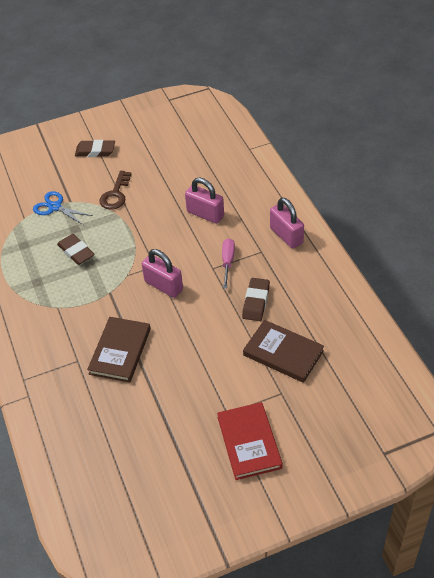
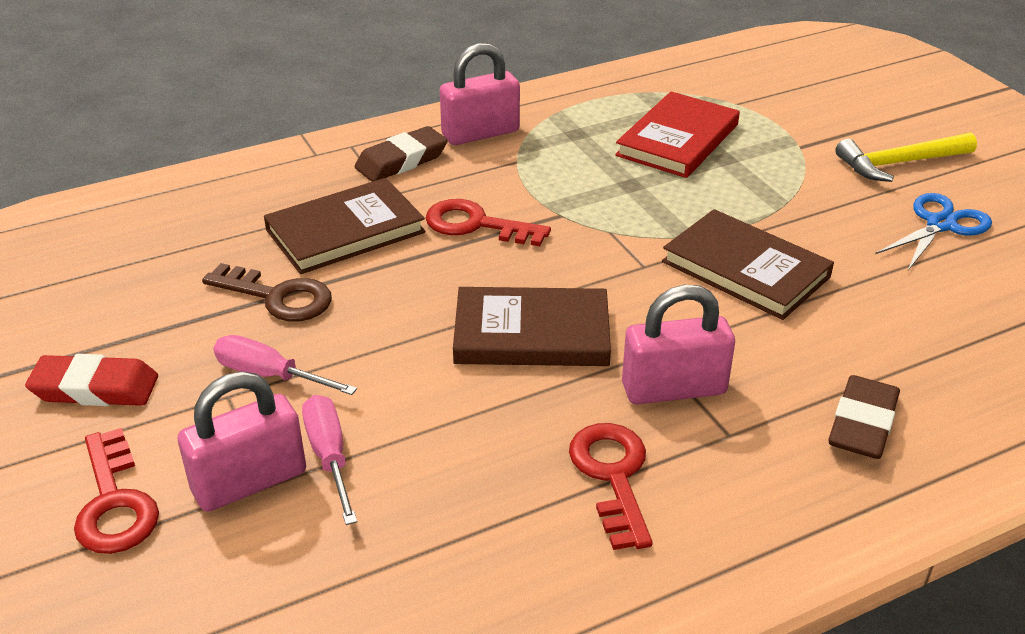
brown book: [87,317,151,383] [243,320,324,383] = 2 -> [264,178,425,274] [453,287,611,366] [662,209,834,320] = 3
brown eraser: [57,234,95,265] [75,140,115,157] [242,278,270,321] = 3 -> [355,126,448,182] [829,375,900,459] = 2
pink screwdriver: [222,238,235,289] = 1 -> [213,335,357,395] [302,395,357,525] = 2
red eraser: none = 0 -> [25,354,158,406] = 1
red key: none = 0 -> [74,428,159,554] [426,199,551,246] [569,423,653,550] = 3
yellow hammer: none = 0 -> [835,132,977,182] = 1

